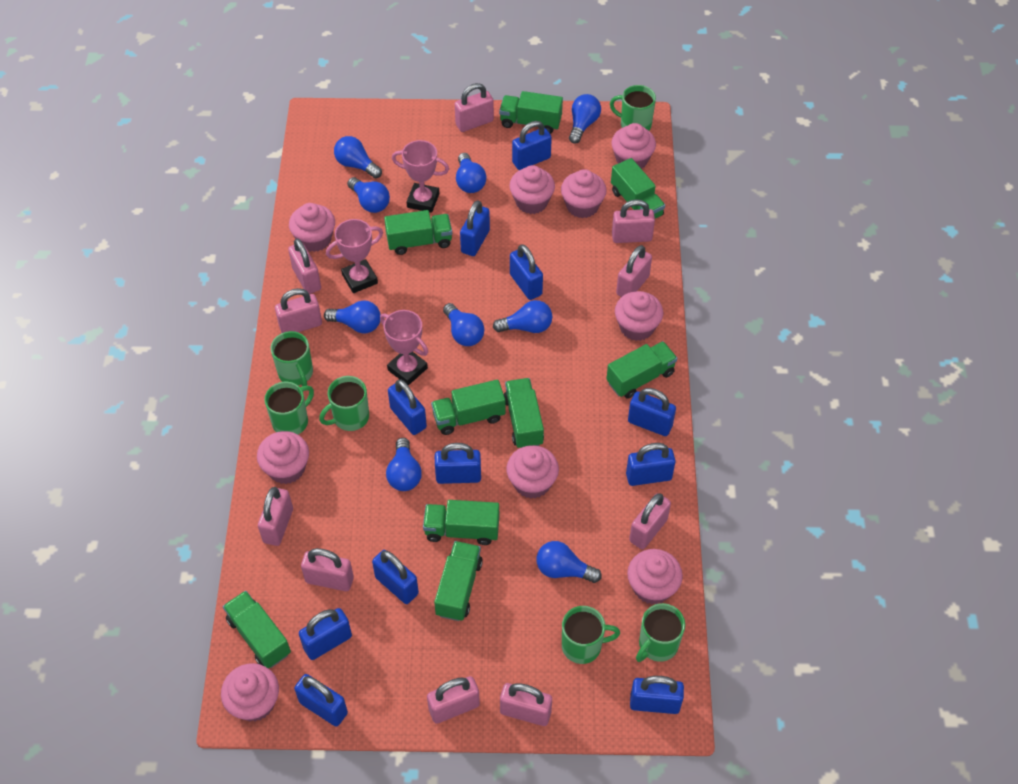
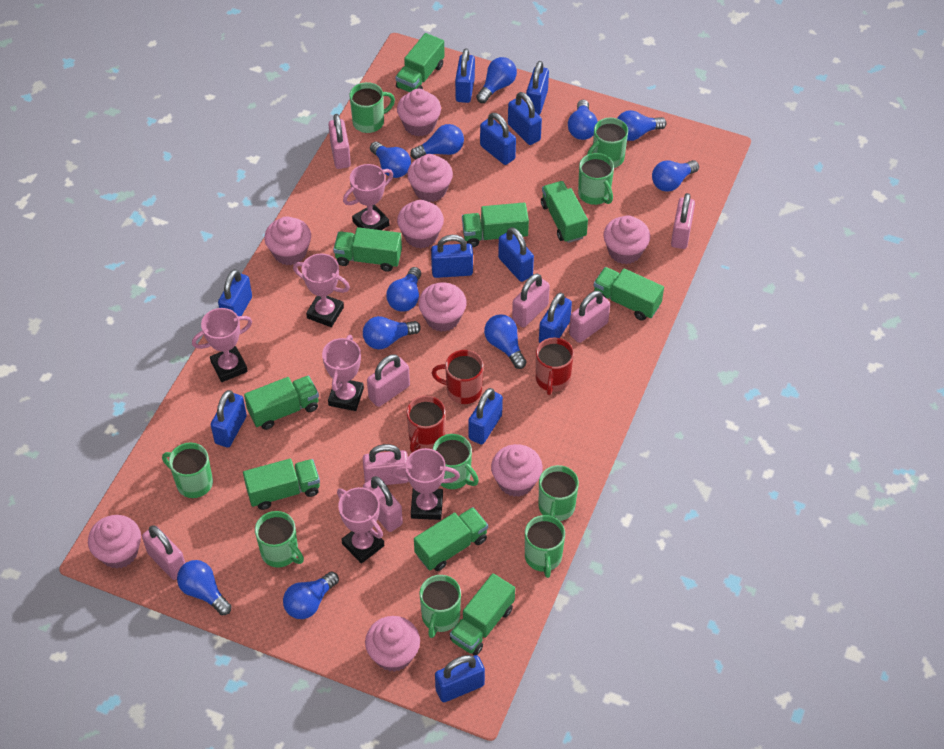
blue light bulb: [324,300,381,333] [334,136,382,178] [347,177,390,213] [386,438,422,491] [443,303,484,346] [456,153,486,193] [493,300,552,333] [536,541,602,583] [569,94,601,144] = 9 -> [177,560,232,615] [283,571,339,619] [363,316,421,349] [370,142,411,178] [386,267,421,312] [411,124,464,159] [476,57,517,103] [484,314,526,369] [568,100,598,140] [617,110,667,141] [652,160,699,192] = 11
green mug: [264,382,314,435] [271,331,313,386] [319,376,369,431] [562,606,620,664] [610,85,656,131] [636,603,685,662] = 6 -> [162,443,213,498] [255,511,304,568] [349,82,395,133] [419,575,461,638] [433,434,479,489] [525,515,565,578] [539,465,579,521] [578,153,614,205] [587,118,628,168] = 9
pink padlock: [258,487,293,546] [275,288,322,333] [288,238,321,294] [301,548,354,591] [427,676,480,724] [455,83,494,132] [500,683,552,726] [612,199,655,243] [616,245,652,297] [629,493,671,549] = 10 -> [142,525,185,580] [328,114,351,169] [363,444,408,485] [363,476,403,532] [367,354,410,407] [512,273,550,328] [569,291,610,343] [671,193,695,249] = 8
pink trophy: [326,219,383,293] [380,310,428,385] [392,140,449,213] = 3 -> [192,308,252,382] [293,253,350,327] [322,335,364,411] [337,487,384,564] [343,164,393,230] [392,448,460,520] = 6
red mug: none = 0 -> [406,396,445,452] [432,350,483,404] [536,338,574,395] = 3

